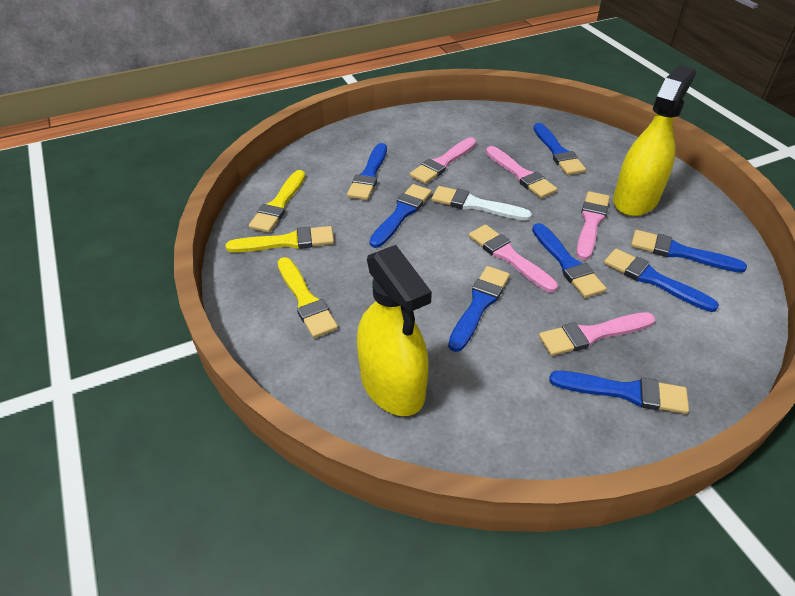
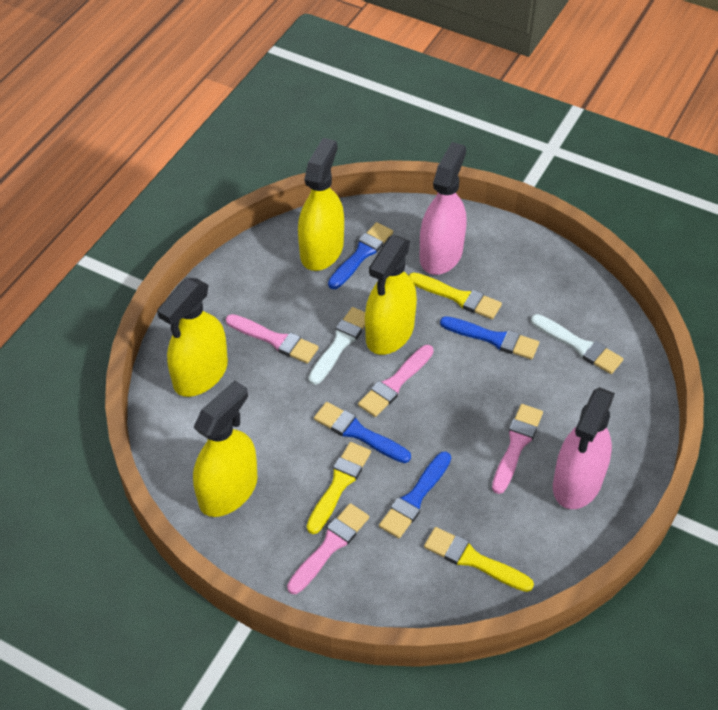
blue brush: [347,143,387,200] [369,184,432,248] [448,266,510,352] [532,223,606,298] [534,123,586,175] [549,371,689,414] [604,249,719,312] [631,230,747,273] = 8 -> [314,402,411,463] [328,222,393,289] [379,451,451,538] [440,316,539,359] = 4
pink brush: [410,137,476,184] [469,224,558,292] [486,146,557,198] [539,312,655,356] [576,191,610,260] = 5 -> [226,314,319,364] [287,503,369,594] [358,345,434,417] [492,404,543,494] = 4
pink spray bottle: none = 0 -> [420,142,467,275] [553,387,615,509] = 2
white brush: [432,186,532,221] = 1 -> [308,307,365,385] [531,314,623,374] = 2
yellow spray bottle: [357,245,432,416] [613,65,696,216] = 2 -> [157,278,228,397] [193,380,258,517] [298,138,344,271] [365,235,417,355] = 4

